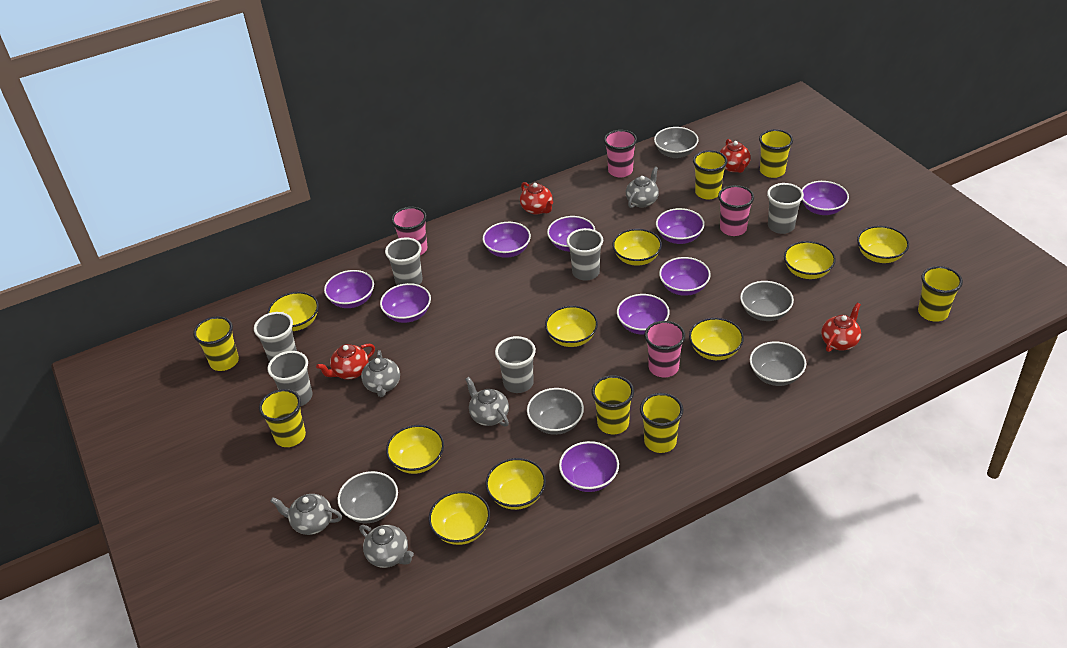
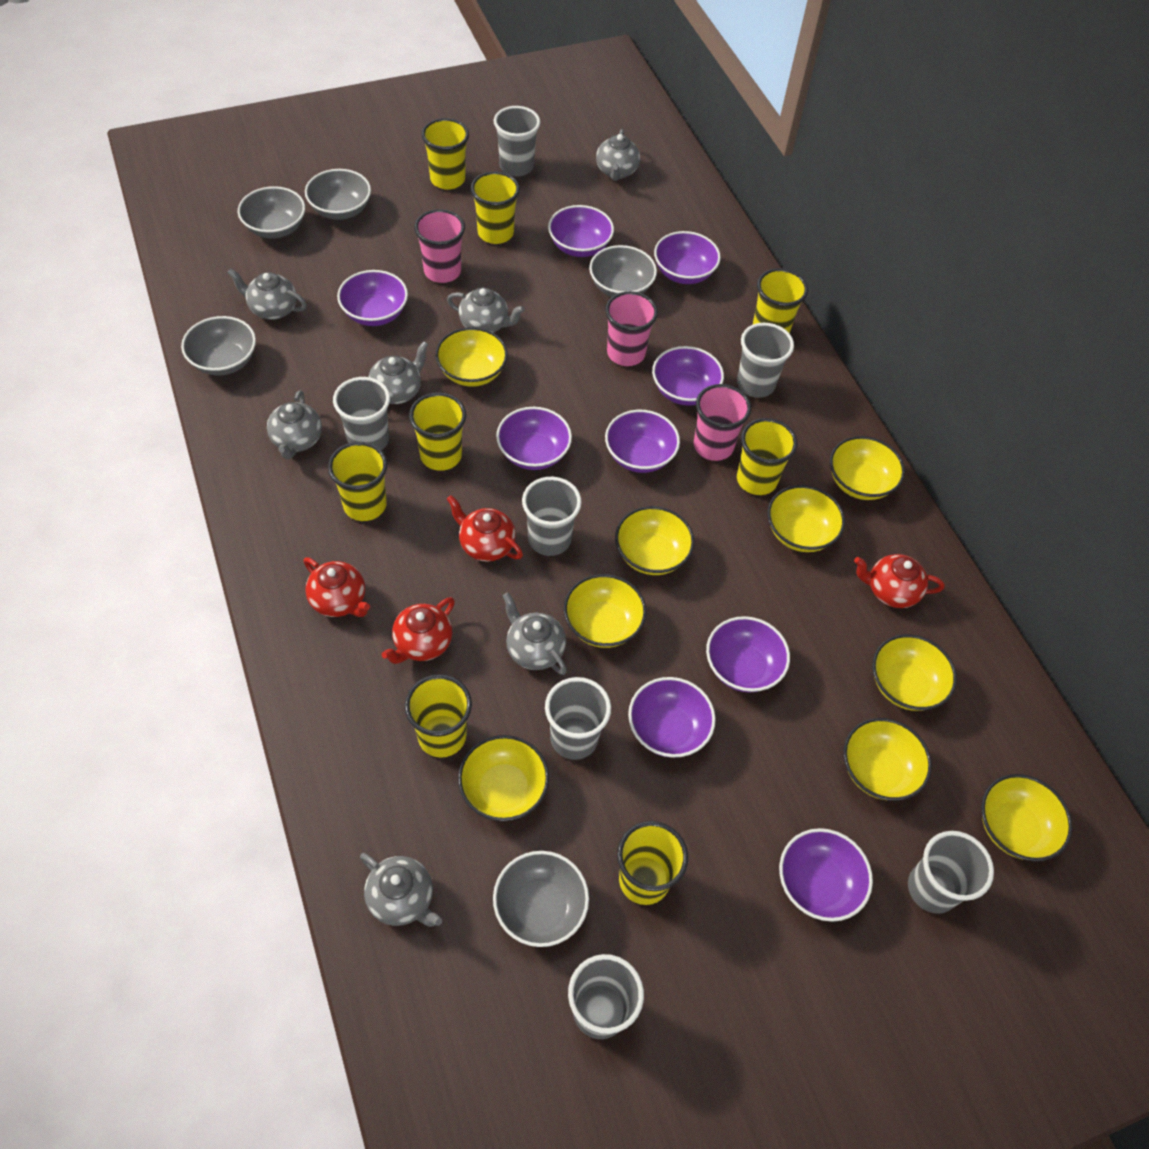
grey cup: [254,312,297,362] [268,351,313,406] [385,237,423,285] [495,336,536,393] [566,228,603,281] [767,183,804,234] = 6 -> [333,377,390,450] [494,106,540,177] [522,477,582,556] [545,677,611,760] [568,954,644,1039] [737,323,794,398] [908,831,994,914] = 7
grey teapot: [270,494,342,535] [359,525,414,568] [361,350,400,397] [465,377,509,427] [626,166,659,208] = 5 -> [227,268,307,320] [267,390,322,459] [360,853,442,927] [369,341,429,404] [447,287,525,333] [503,593,567,675] [596,129,640,181] = 7
pink cup: [391,207,427,255] [604,130,637,178] [645,321,685,377] [718,185,754,236] = 4 -> [414,209,465,283] [605,291,658,366] [694,384,751,461] = 3
yellow cup: [193,316,239,371] [259,389,306,447] [592,375,634,434] [640,393,684,453] [693,150,727,200] [759,129,793,178] [918,266,963,322] = 7 -> [328,442,388,521] [405,674,472,758] [409,393,466,471] [421,118,469,190] [471,171,520,244] [617,821,688,905] [737,418,798,495] [753,268,808,333] = 8

